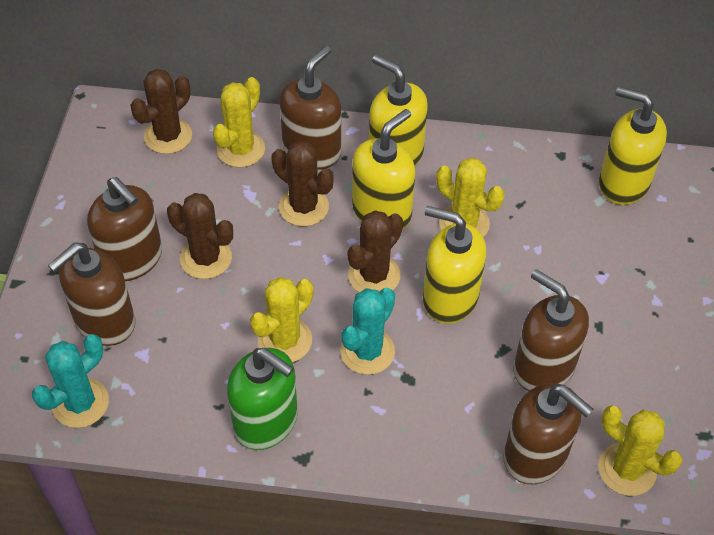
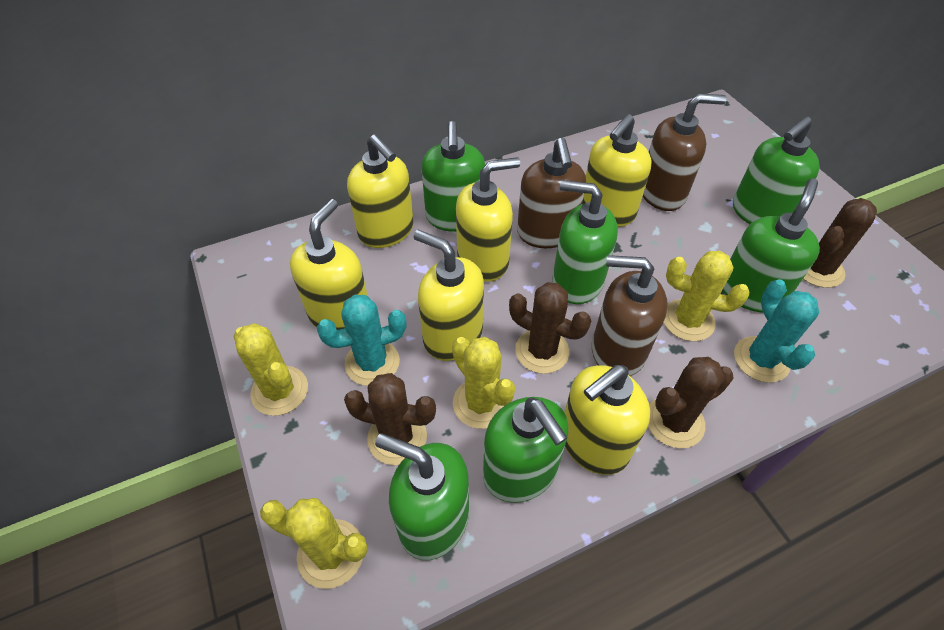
brown soap dispenser: [48,243,135,346] [87,177,162,281] [280,46,341,170] [504,383,593,484] [514,269,589,391] = 5 -> [517,138,586,248] [592,255,668,376] [643,93,727,211] = 3
green soap dispenser: [227,348,298,450] = 1 -> [375,433,469,560] [421,121,485,232] [483,397,568,503] [553,180,618,304] [723,178,820,313] [733,116,820,224] = 6
yellow soap dispenser: [352,109,415,229] [369,55,428,166] [423,206,486,324] [599,86,667,205] = 4 -> [290,199,368,330] [347,134,414,248] [414,230,484,361] [456,157,520,282] [564,365,650,475] [582,114,652,227] = 6

